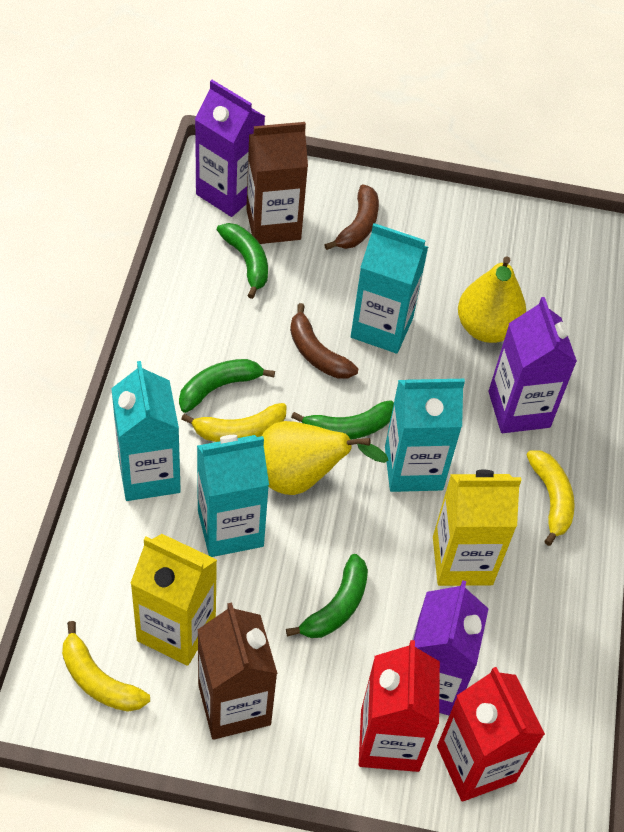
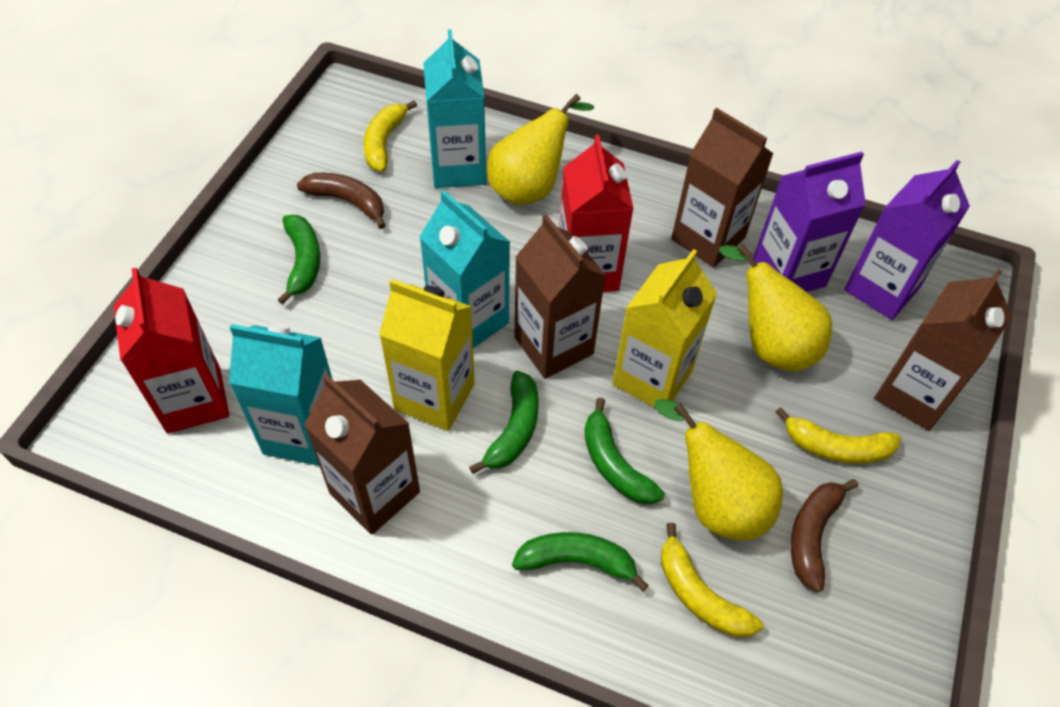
brown carton: [197,602,278,740] [246,122,308,244] = 2 -> [304,374,420,535] [514,214,606,379] [671,108,774,268] [874,270,1012,431] = 4
purple carton: [195,80,265,217] [412,580,488,715] [488,297,577,433] = 3 -> [753,152,866,292] [844,160,970,320] = 2
turquoise carton: [111,361,181,501] [197,435,269,557] [351,223,428,354] [385,379,465,492] = 4 -> [229,324,332,466] [419,190,510,348] [423,29,486,188] = 3
yellow pear: [262,421,388,495] [458,256,526,343] = 2 -> [487,94,594,206] [654,399,783,541] [719,244,832,372] = 3

